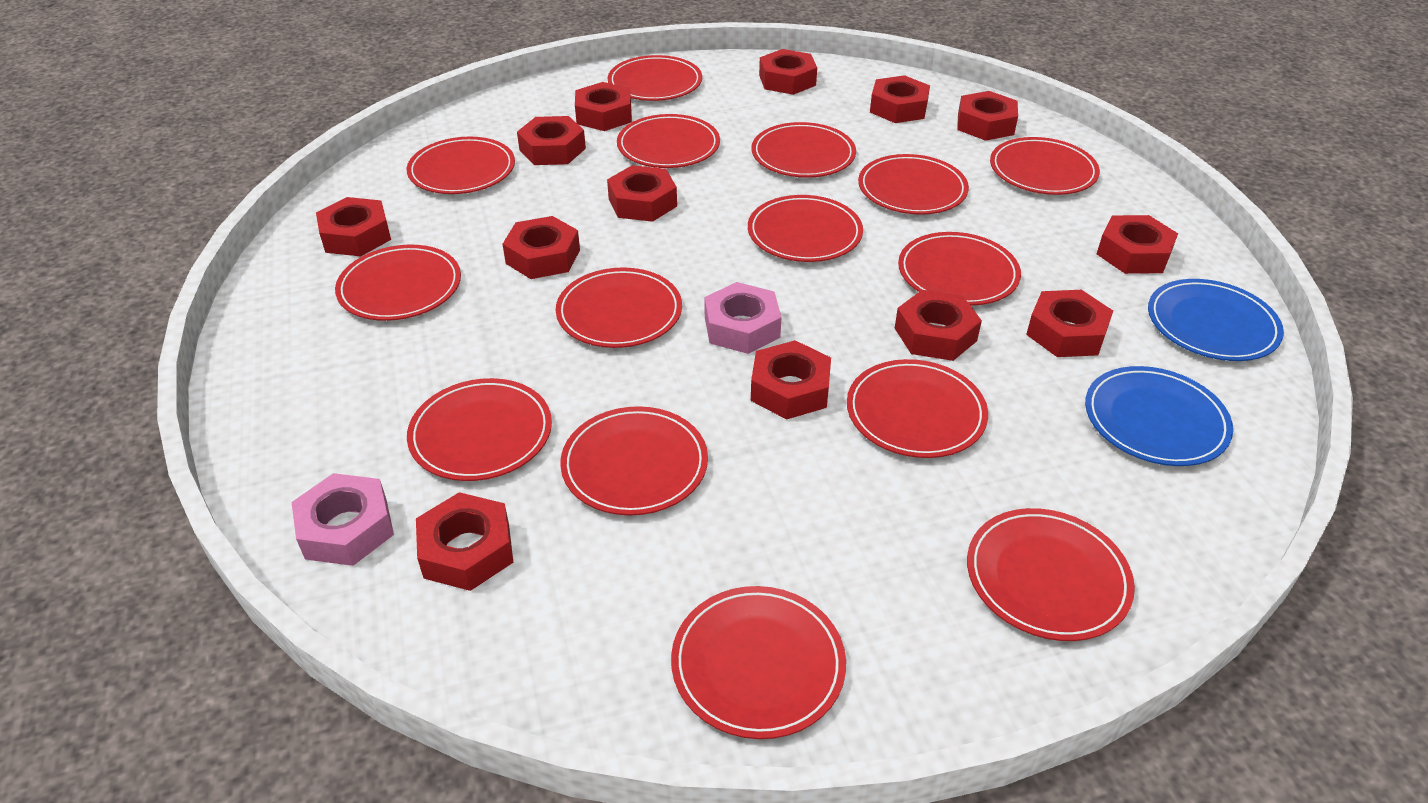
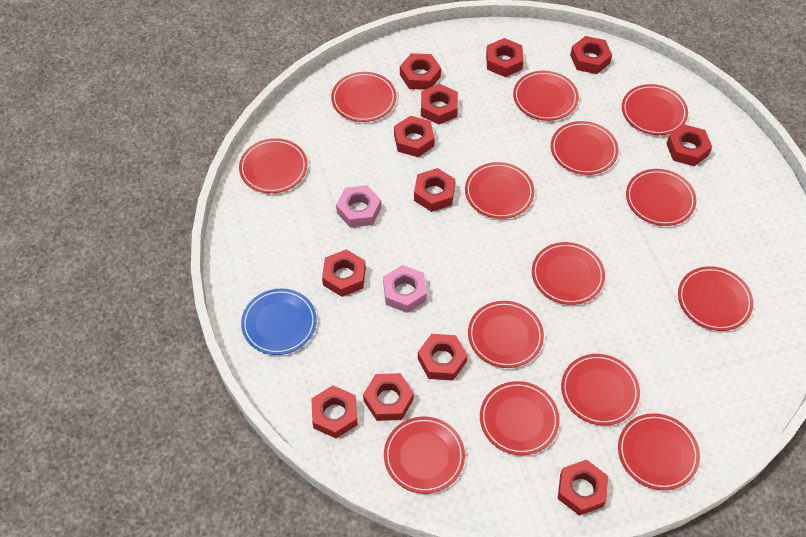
blue plate: [1085,366,1233,466] [1148,279,1284,361] = 2 -> [241,289,317,355] = 1
red nut: [316,197,391,257] [416,492,513,591] [503,216,580,279] [517,116,586,165] [575,82,632,131] [607,165,677,222] [751,340,831,420] [759,49,817,95] [870,75,930,123] [895,290,982,361] [957,91,1018,141] [1026,290,1113,357] [1097,215,1178,274] = 13 -> [311,385,357,438] [322,249,366,297] [363,373,414,421] [394,116,435,157] [400,53,441,90] [414,168,455,212] [418,334,467,380] [421,84,458,125] [486,38,524,77] [558,460,608,516] [570,36,612,74] [666,124,712,166] = 12
red plate: [335,245,461,321] [407,137,515,194] [407,378,552,481] [556,267,682,348] [560,406,708,515] [608,55,702,101] [617,114,720,168] [671,586,846,739] [748,195,863,262] [751,122,856,178] [847,359,988,458] [858,154,969,215] [898,232,1021,306] [967,508,1135,641] [990,137,1100,195] = 15 -> [239,138,308,193] [331,72,397,122] [384,417,465,494] [465,162,534,219] [468,301,544,368] [480,381,559,455] [513,71,579,121] [532,242,605,305] [551,121,618,175] [561,354,640,426] [618,413,700,490] [622,84,688,135] [626,169,696,226] [678,266,753,331] = 14

